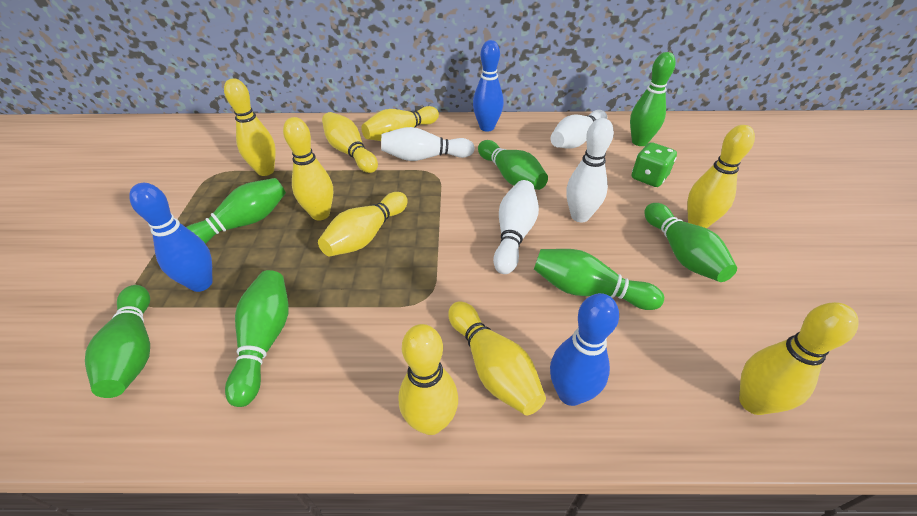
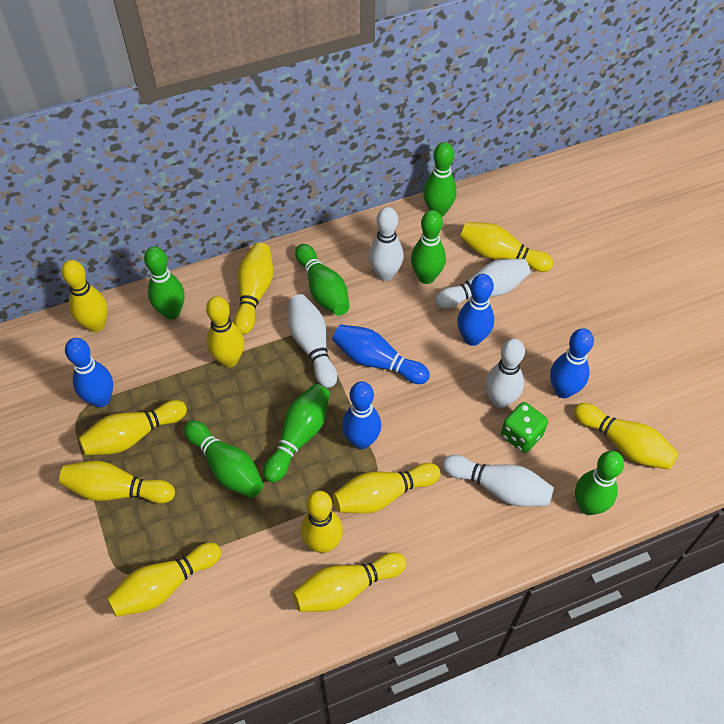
blue bowling pin: [129,183,213,292] [473,40,504,132] [550,293,619,406] = 3 -> [65,338,113,407] [332,324,430,384] [342,381,381,449] [457,274,494,346] [550,328,594,398] = 5
white bowling pin: [381,127,475,161] [493,180,539,274] [550,110,607,149] [566,118,614,222] = 4 -> [288,294,337,388] [369,207,404,281] [436,259,530,309] [443,455,554,507] [485,339,525,408] = 5
yellow bowling pin: [224,78,276,176] [283,117,333,221] [318,192,408,256] [322,112,378,173] [361,106,439,141] [398,324,458,435] [448,301,546,415] [687,125,755,228] [739,302,859,415] = 9 -> [59,461,175,504] [61,260,108,332] [79,400,187,455] [107,543,221,617] [206,296,244,368] [234,243,273,335] [292,552,407,612] [301,490,343,553] [333,463,441,513] [460,222,553,272] [574,403,679,470] = 11

